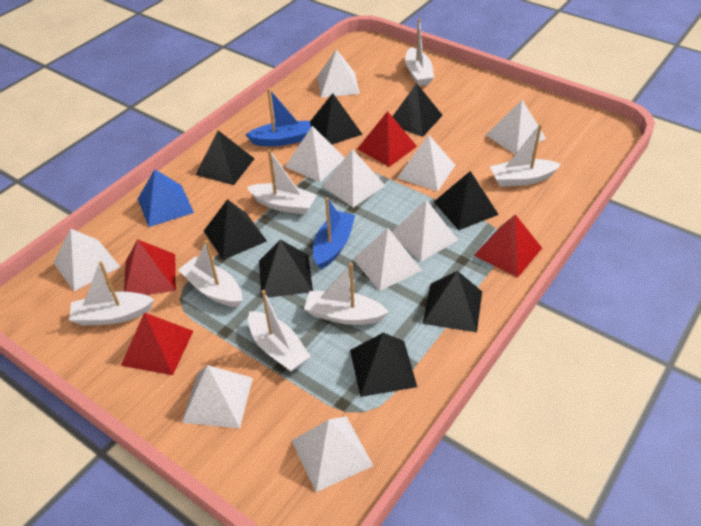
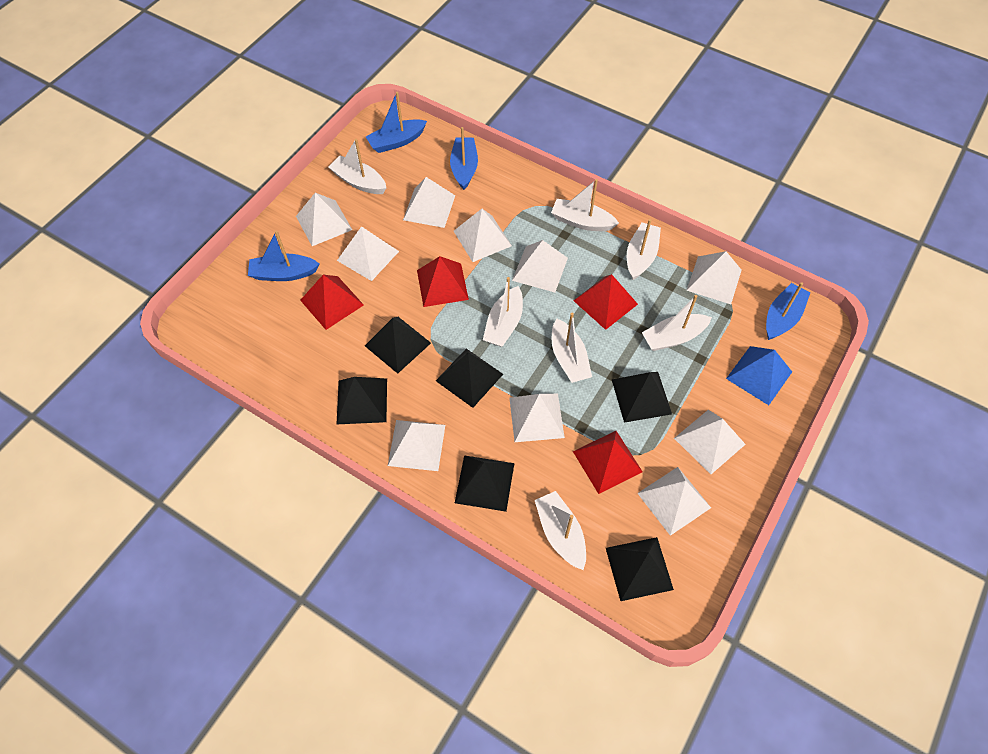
black pyramid: [196,130,255,185] [204,199,267,260] [259,239,313,298] [310,93,363,145] [350,333,417,397] [392,83,443,137] [423,271,482,332] [434,171,499,230] = 8 -> [337,377,387,424] [365,317,431,374] [436,349,503,408] [455,455,515,512] [606,537,674,601] [612,372,672,423] = 6
blue boat: [246,88,311,146] [313,197,355,269] = 2 -> [248,231,319,281] [366,92,427,153] [450,127,478,190] [766,282,810,340] = 4

